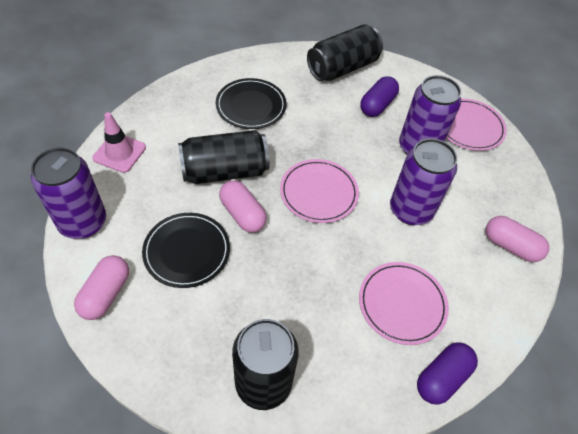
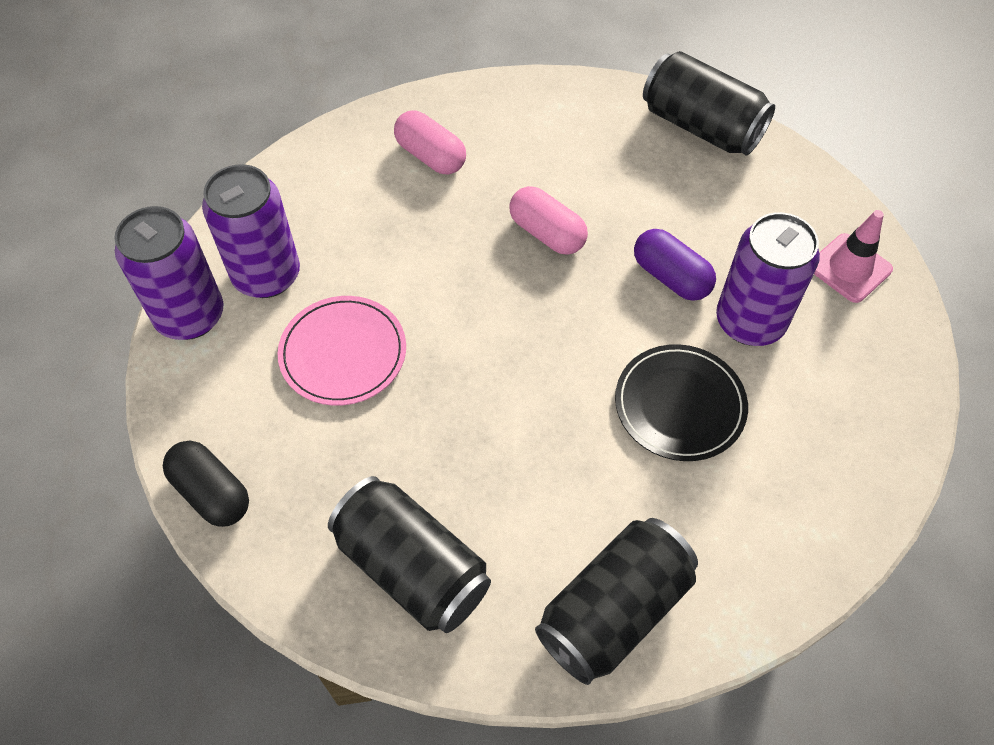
black capsule: none = 0 -> [163,441,249,527] = 1
black plate: [142,213,230,288] [216,78,287,129] = 2 -> [615,344,748,461] = 1
pink capsule: [74,255,129,320] [219,180,267,233] [486,216,549,262] = 3 -> [394,110,466,175] [509,186,588,255] = 2
pink plate: [280,159,359,223] [359,262,449,345] [446,98,507,151] = 3 -> [278,296,406,406] = 1
purple capsule: [360,76,399,117] [417,342,478,405] = 2 -> [634,229,716,301] = 1

